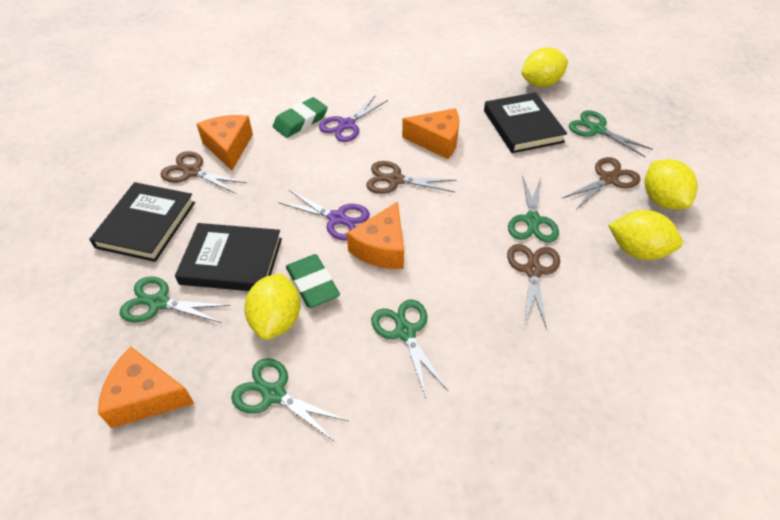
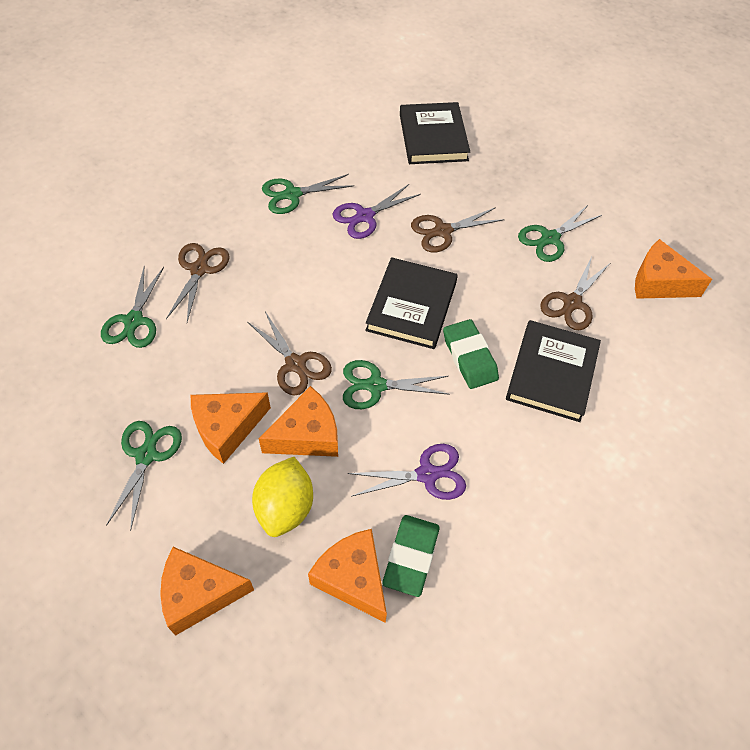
orange cheese: [98,347,195,428] [197,115,253,170] [347,202,404,269] [402,108,459,159] = 4 -> [160,547,254,636] [191,392,271,464] [259,386,338,457] [308,529,387,623] [635,239,712,299] = 5
yellow lemon: [244,274,301,340] [522,47,568,87] [608,210,683,260] [645,159,698,209] = 4 -> [252,457,313,537] = 1

